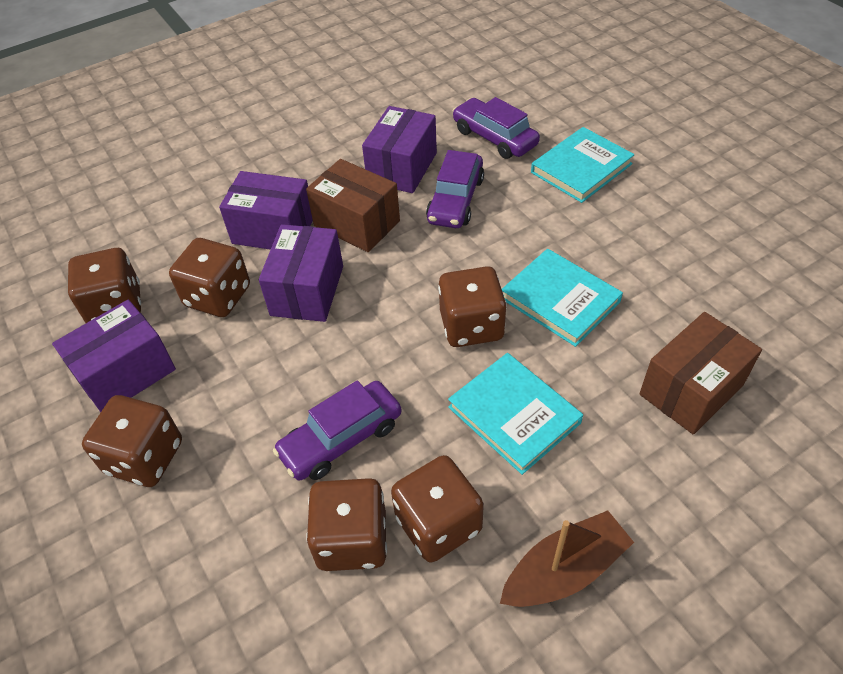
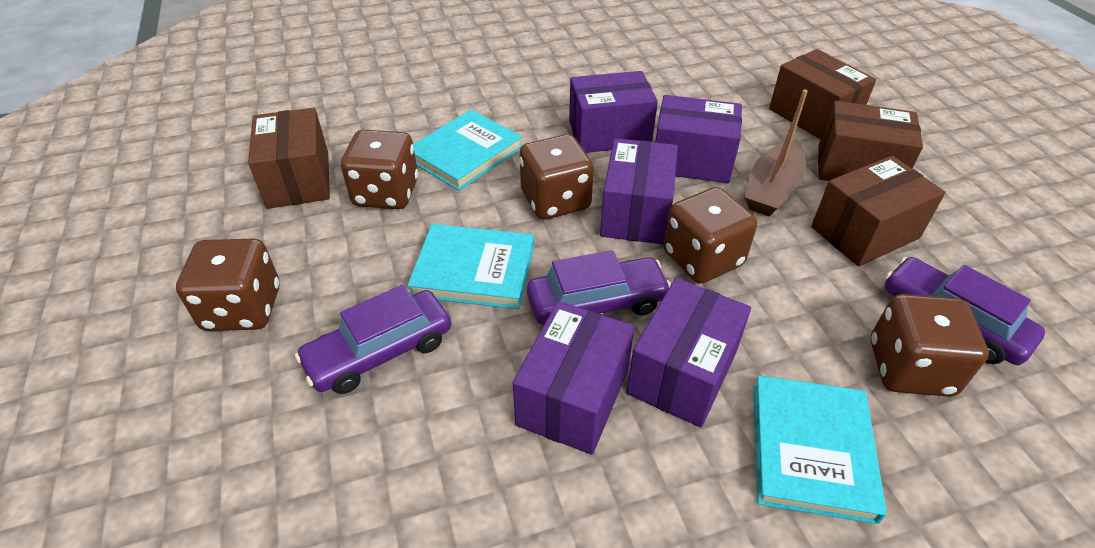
brown box: [306,159,400,252] [639,312,762,434] = 2 -> [248,108,330,209] [769,49,876,140] [811,156,946,267] [818,101,923,181] = 4
brown dice: [68,248,141,323] [82,395,182,487] [169,238,250,317] [306,478,387,571] [391,455,484,563] [438,266,507,347] = 6 -> [176,239,280,331] [341,130,418,209] [519,134,594,220] [664,187,757,283] [871,294,989,397] = 5
purple box: [52,300,176,412] [219,171,313,250] [259,224,343,322] [362,106,437,193] = 4 -> [513,301,634,455] [569,71,658,153] [600,138,678,245] [626,278,751,427] [655,95,742,183] = 5

